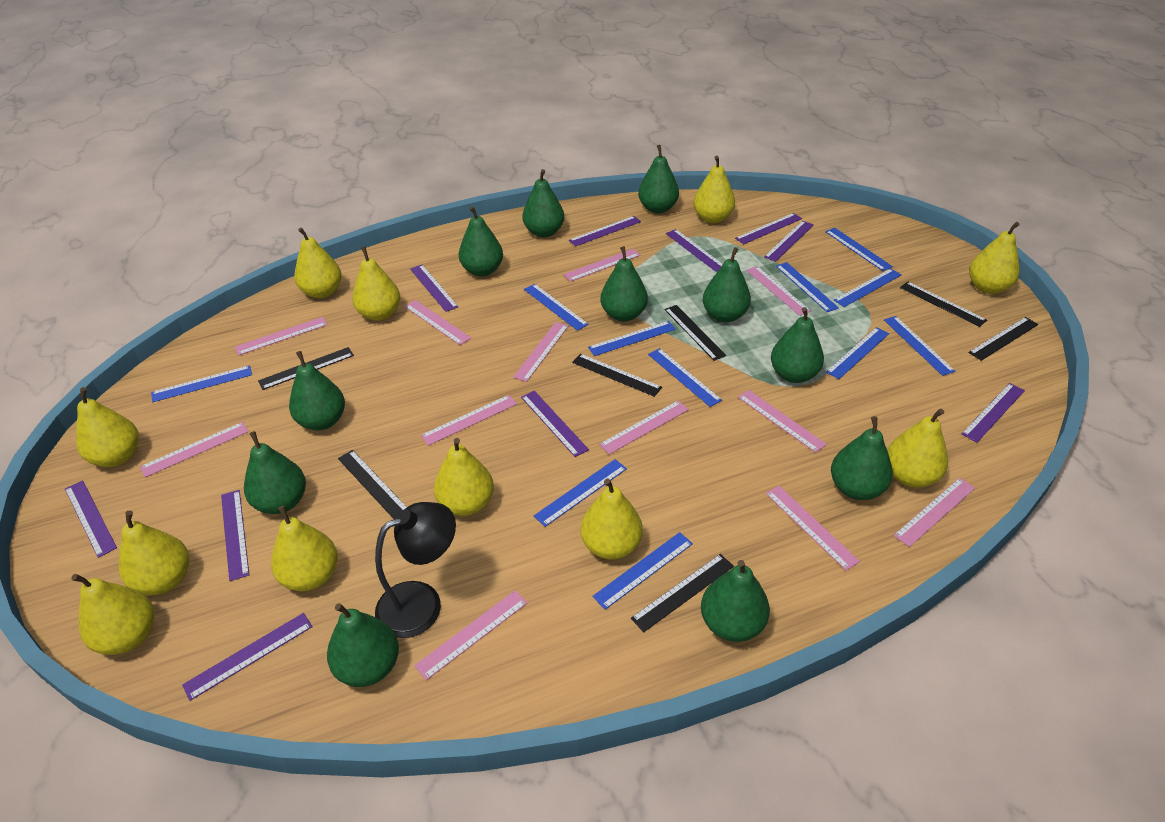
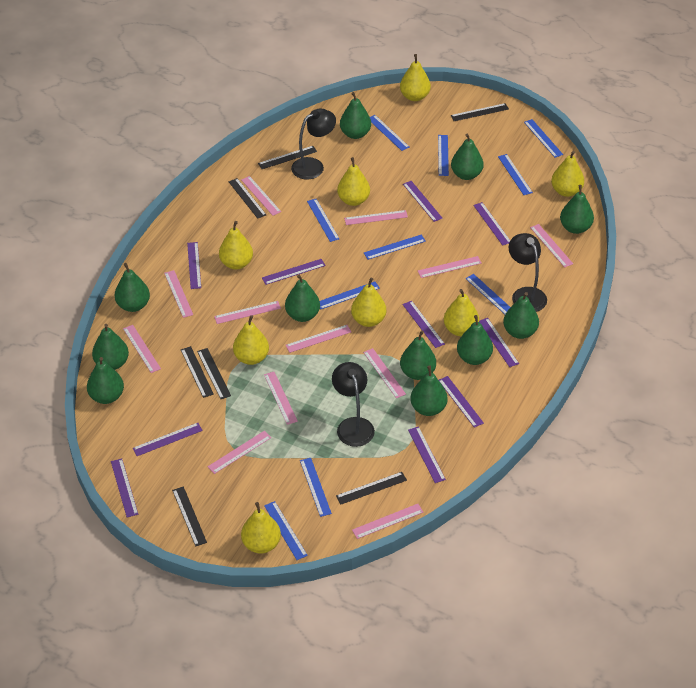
black lamp: [375,502,456,638] = 1 -> [291,108,336,180] [332,362,375,447] [509,233,547,312] = 3
blue ruler: [151,365,252,402] [524,284,589,331] [534,459,627,527] [588,321,676,356] [592,532,693,610] [648,348,722,407] [776,262,839,312] [825,228,893,271] [826,327,889,379] [834,268,902,307] [884,316,955,376] = 11 -> [264,501,308,560] [300,458,332,517] [307,199,339,242] [320,281,380,309] [364,235,426,260] [370,115,409,151] [438,135,449,176] [466,274,510,314] [498,154,533,195] [524,119,563,158] = 10
yellow pear: [72,574,154,655] [76,387,139,467] [119,511,189,595] [271,505,338,591] [294,228,342,298] [352,246,400,321] [434,438,494,516] [580,479,643,560] [693,156,735,224] [887,409,948,487] [969,222,1020,294] = 11 -> [219,221,253,270] [233,315,269,365] [241,502,281,554] [337,157,370,206] [351,278,386,327] [400,54,431,101] [444,289,479,336] [551,151,584,197] = 8

